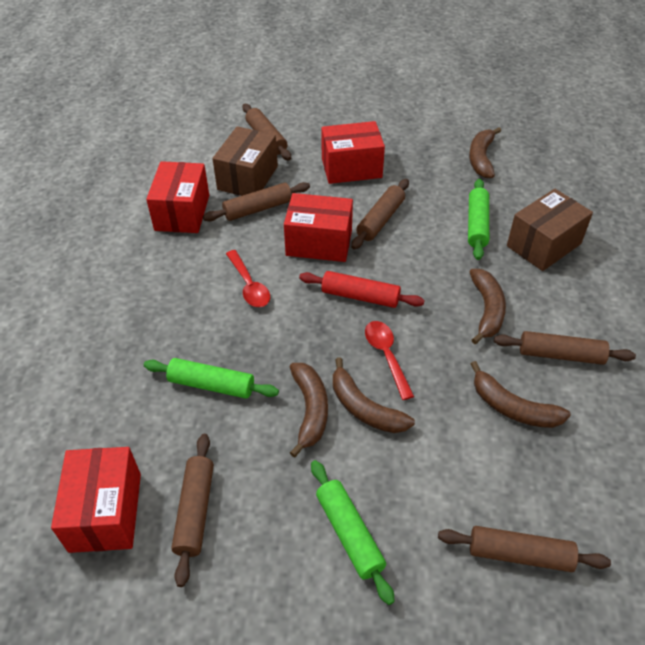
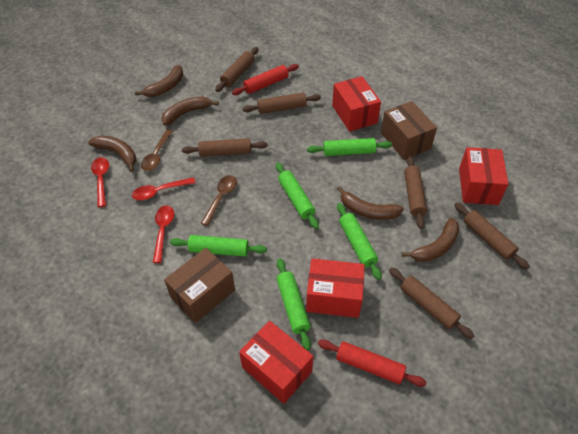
brown spoon: none = 0 -> [141,129,173,171] [201,175,237,226] = 2
green rolling pin: [144,358,279,399] [311,460,395,605] [468,179,489,260] = 3 -> [170,235,267,257] [276,163,319,229] [276,258,311,350] [307,138,392,156] [337,203,382,280] = 5
red rolling pin: [299,271,424,308] = 1 -> [232,64,299,95] [318,340,426,387] = 2
red spoon: [226,250,270,307] [365,321,414,400] = 2 -> [91,157,109,207] [132,177,196,200] [153,205,174,263] = 3

